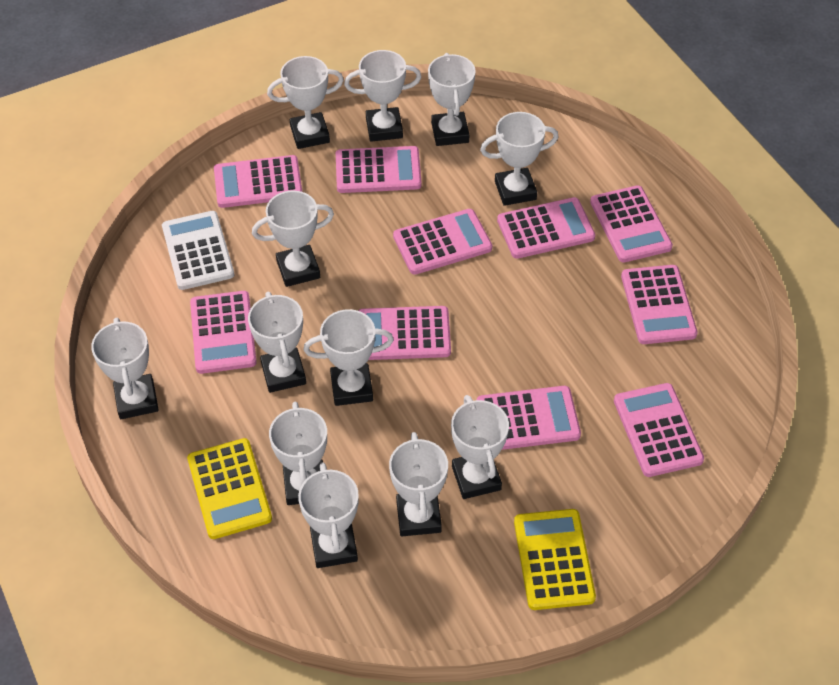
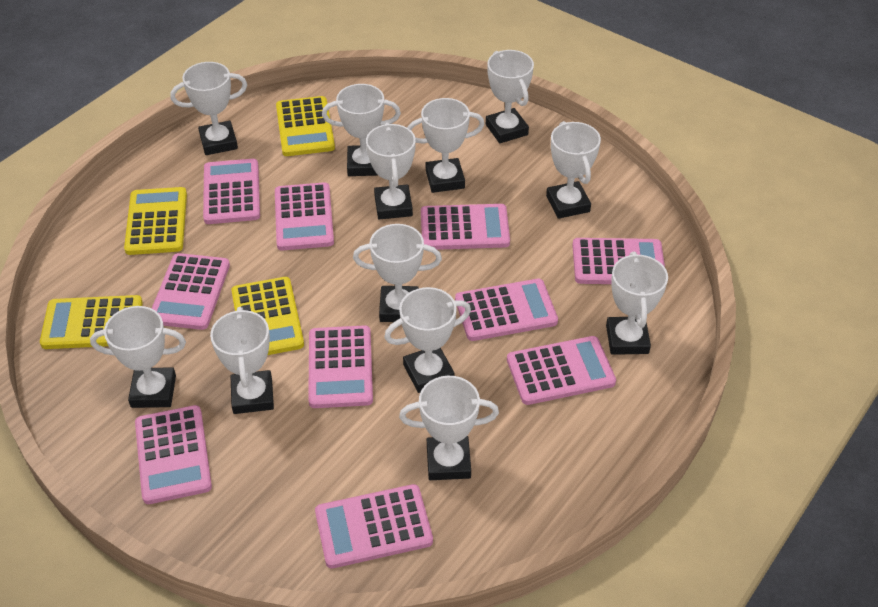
white calculator: [162,211,234,290] = 1 -> none = 0
yellow calculator: [187,438,272,539] [514,509,596,610] = 2 -> [40,295,143,349] [124,187,187,255] [231,277,304,355] [276,96,335,156] = 4

